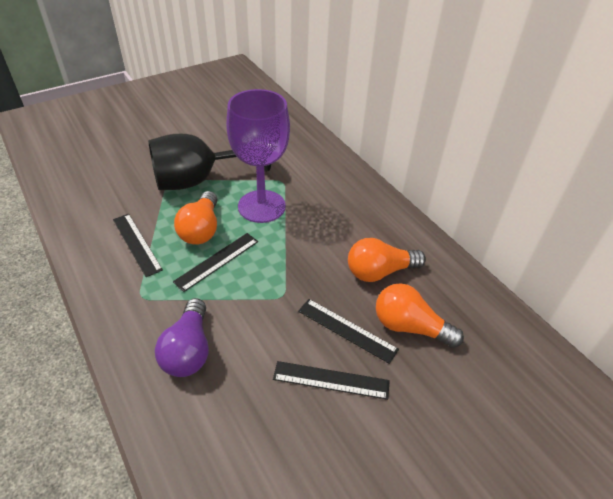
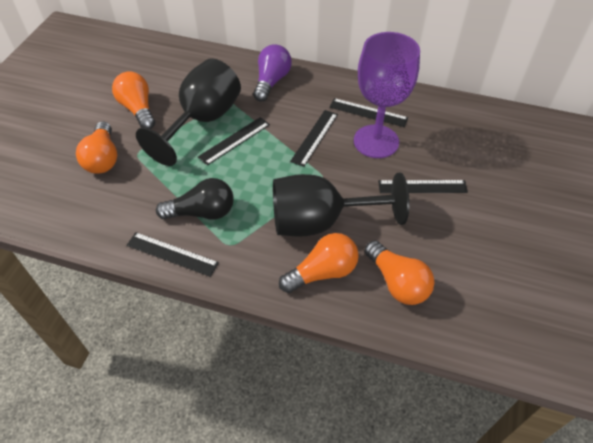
black goblet: [148,134,271,190] = 1 -> [136,58,241,166] [273,173,410,237] = 2
black light bulb: none = 0 -> [156,178,234,220] = 1
black ruler: [113,214,163,277] [173,233,258,292] [273,361,390,400] [298,299,399,364] = 4 -> [126,232,219,277] [198,117,270,165] [290,110,338,167] [329,98,408,127] [378,180,468,193] = 5
orange light bulb: [174,191,217,244] [348,238,426,282] [376,283,464,348] = 3 -> [76,121,117,174] [112,71,155,129] [279,233,359,293] [364,241,434,305] = 4

